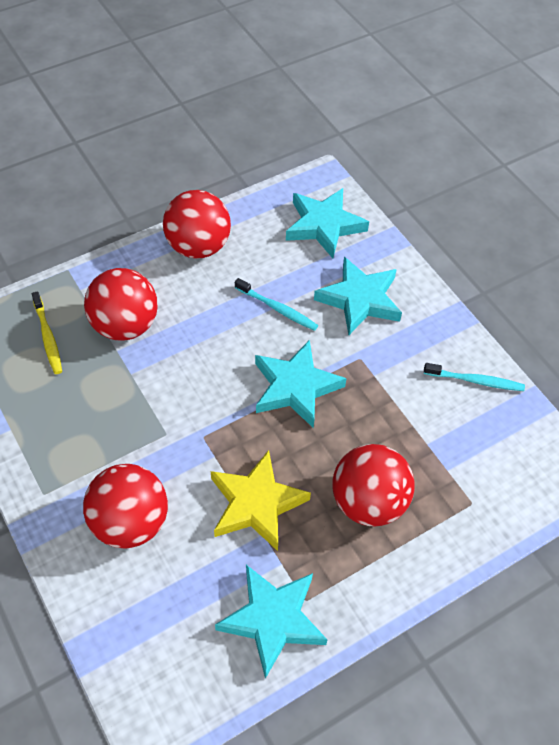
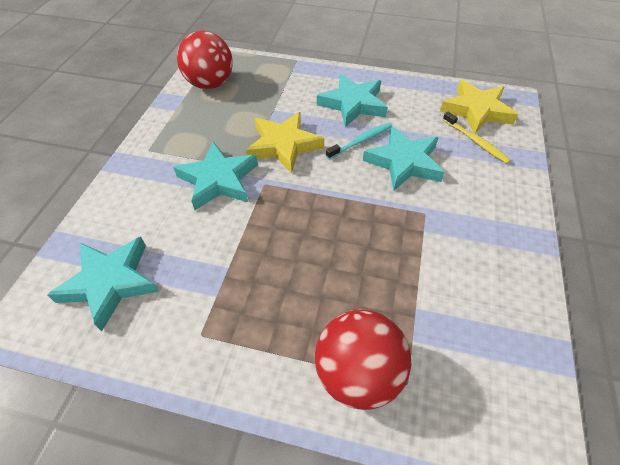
red ball: [83,464,168,548] [84,268,158,341] [163,190,231,259] [332,444,415,526] = 4 -> [177,31,232,89] [315,310,411,410] = 2
turquoise toothbrush: [235,278,318,331] [424,363,525,391] = 2 -> [326,123,392,159] = 1
yellow star: [211,450,311,551] = 1 -> [246,112,324,174] [440,80,519,134] = 2

